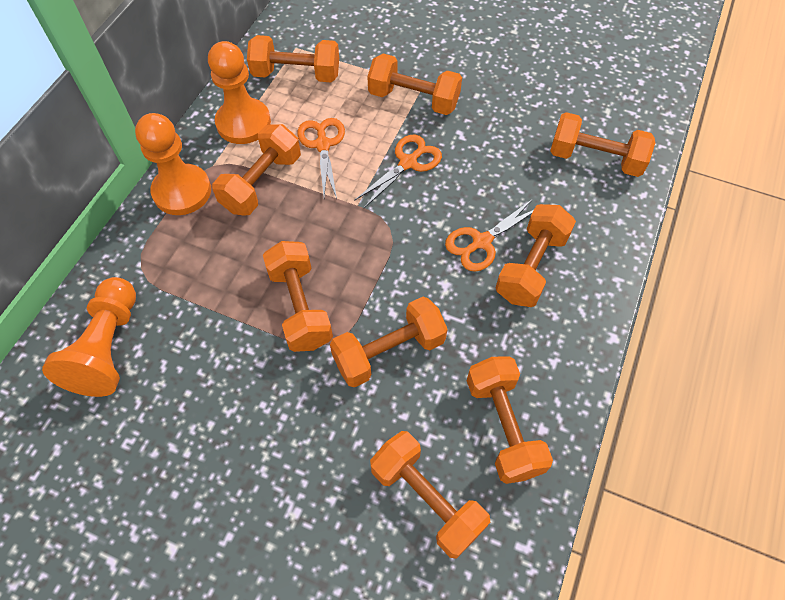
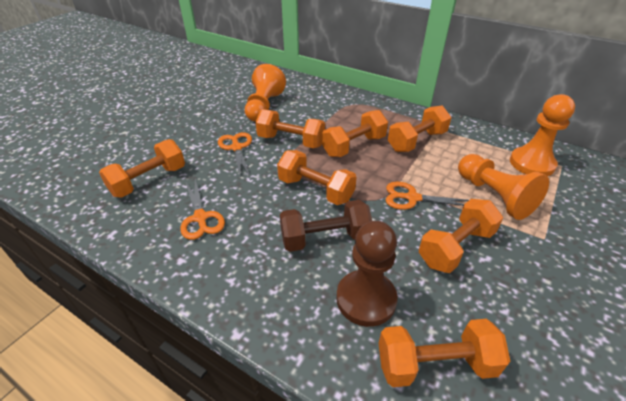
brown dumbbell: none = 0 -> [280,200,372,252] = 1
brown pawn: none = 0 -> [336,221,398,327] = 1
orange dumbbell: [212,124,301,216] [247,35,339,82] [263,241,333,352] [330,297,448,388] [367,54,462,115] [370,431,490,559] [467,357,553,484] [496,204,576,307] [550,112,655,177] = 9 -> [99,139,185,198] [255,109,325,148] [277,150,357,205] [322,110,388,157] [378,319,511,387] [388,105,451,152] [419,199,503,273] = 7

